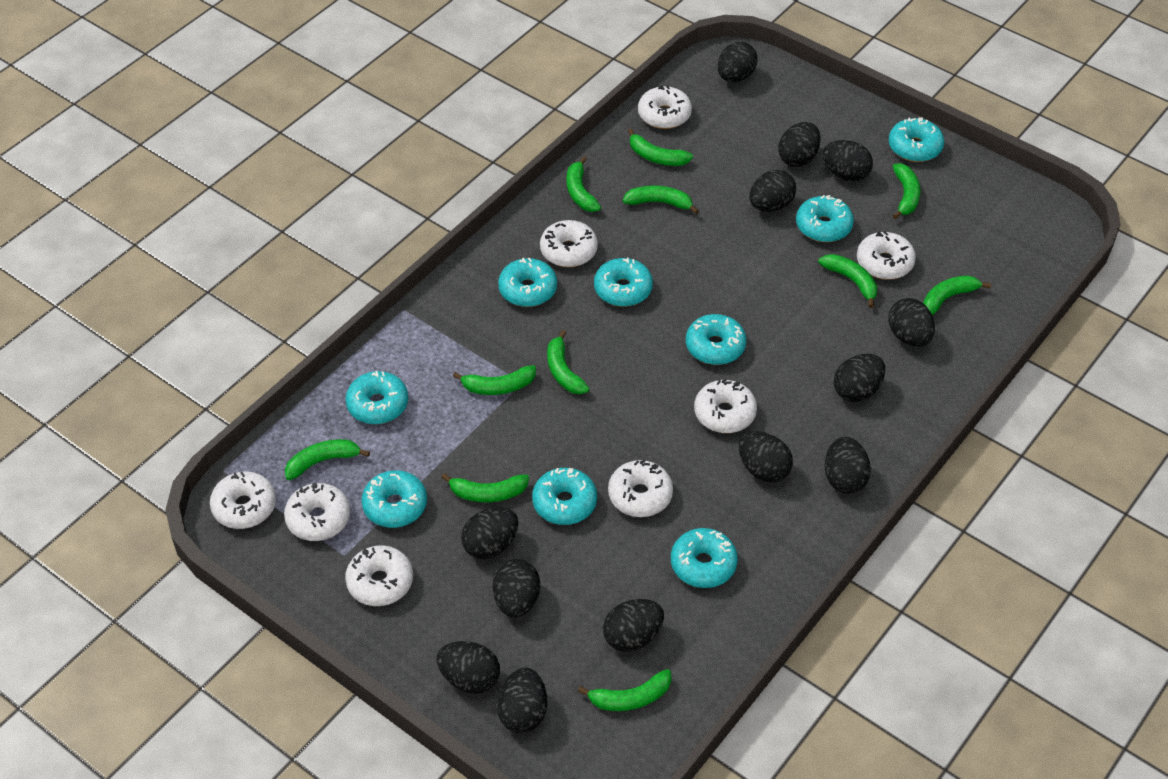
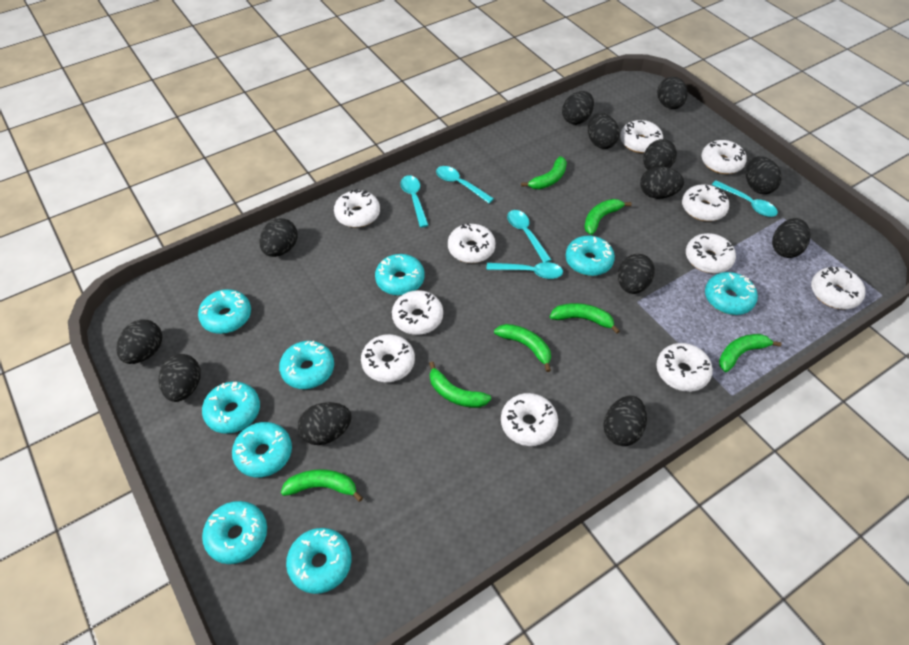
green banana: [285,439,370,480] [441,473,529,502] [453,365,536,395] [547,330,590,394] [567,156,601,212] [578,669,672,711] [623,186,699,214] [628,129,693,166] [818,254,877,308] [893,163,920,219] [923,275,991,315] = 11 -> [281,469,363,502] [429,361,491,408] [494,324,551,372] [521,156,567,189] [550,303,620,334] [584,199,632,235] [719,334,781,372] = 7
turquoise spoon: none = 0 -> [400,175,429,228] [436,166,494,203] [486,262,563,279] [507,210,551,262] [712,180,778,217] = 5
white donut: [210,472,276,529] [284,483,350,541] [345,546,413,606] [540,220,598,267] [608,460,673,517] [638,85,692,129] [694,379,757,433] [857,231,916,280] = 8 -> [334,189,380,227] [361,334,415,382] [392,290,443,335] [448,223,495,263] [501,393,558,446] [620,120,663,153] [656,343,713,392] [682,184,729,221] [686,233,736,274] [701,140,747,174] [811,267,865,309] = 11

